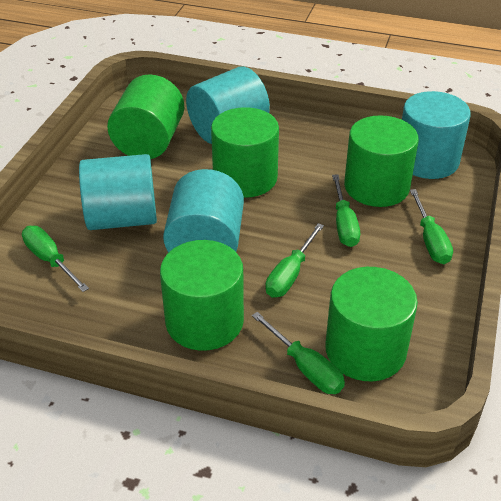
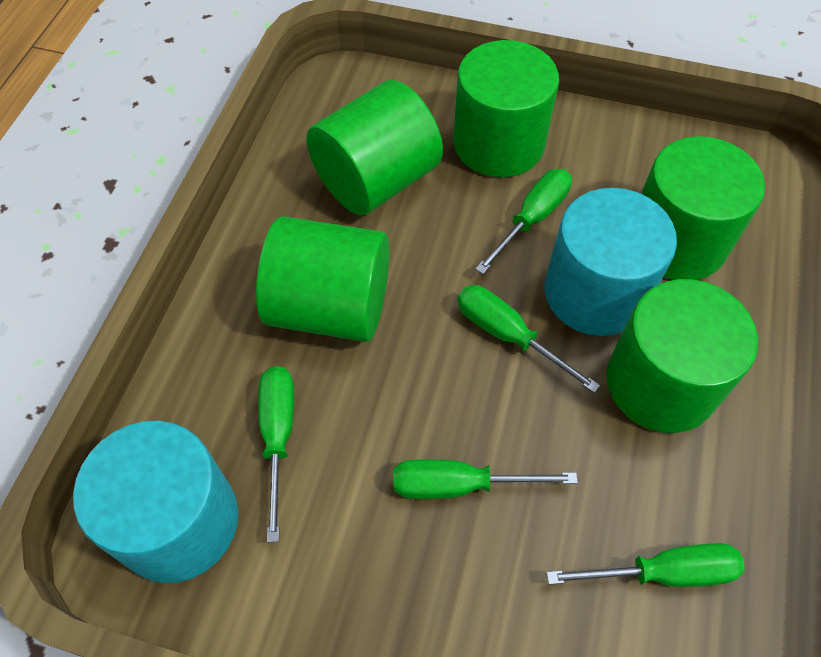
turquoise cylinder: [79,154,157,230] [163,169,244,252] [186,66,270,144] [402,91,471,179] = 4 -> [73,421,238,583] [544,188,677,336] = 2

